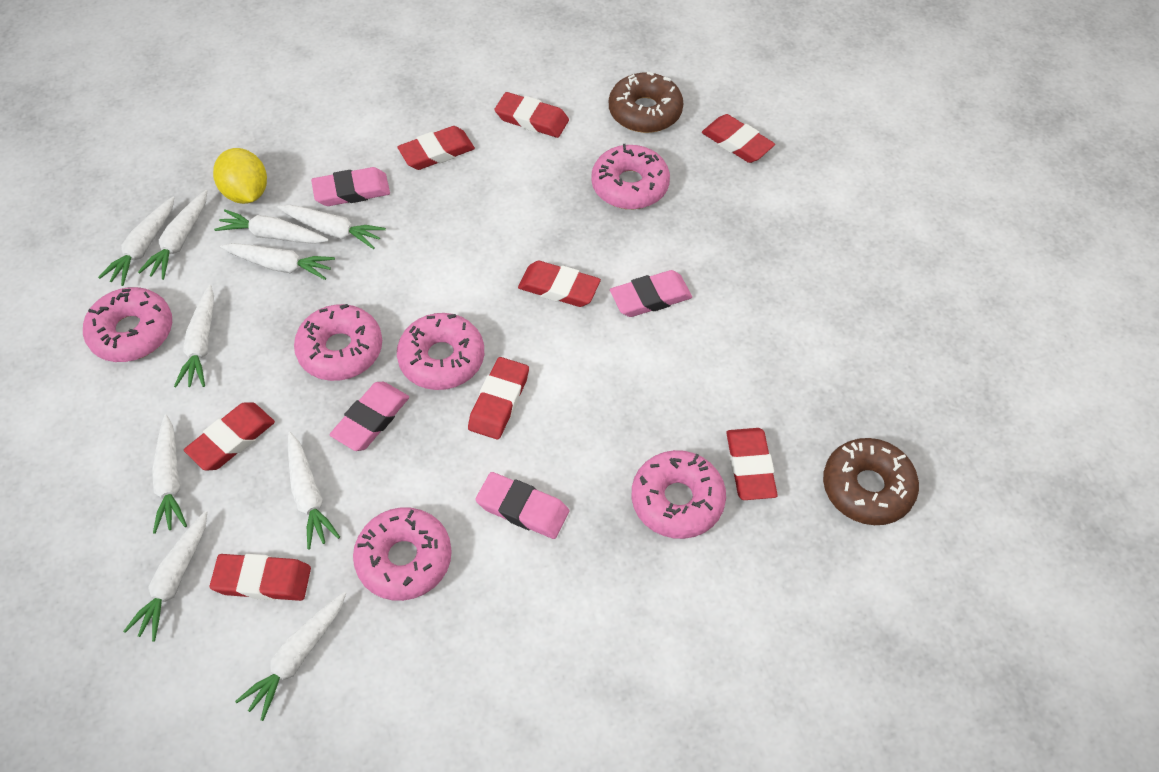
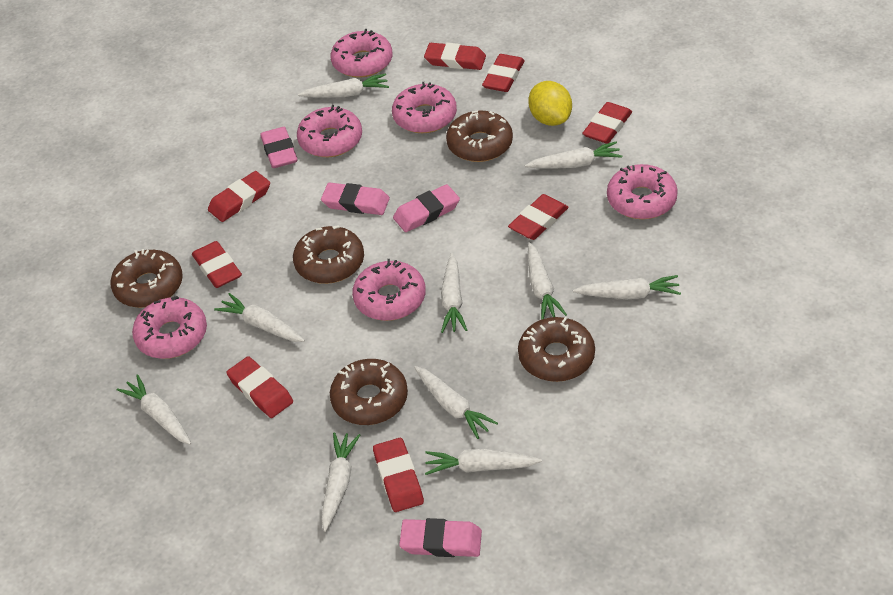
brown donut: [609,72,683,133] [823,438,919,525] = 2 -> [110,249,183,308] [293,225,364,284] [330,359,408,425] [446,110,513,162] [518,317,595,382] = 5

